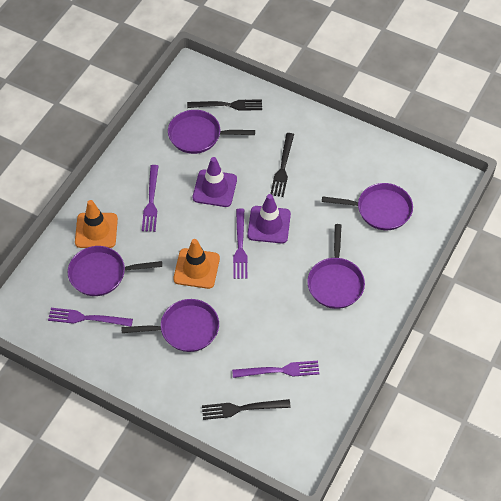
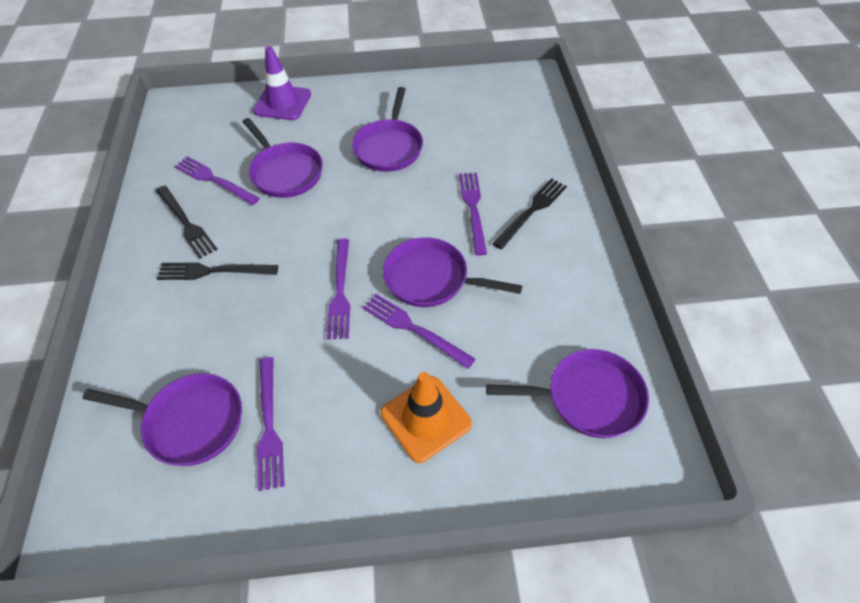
orange traffic cone: [75,200,118,248] [173,239,220,289] = 2 -> [381,372,472,463] = 1
purple fork: [48,308,133,327] [142,165,159,232] [232,361,320,378] [233,208,247,279] = 4 -> [174,156,260,205] [257,357,285,491] [326,239,350,340] [363,294,475,369] [459,173,487,256] = 5
purple traffic cone: [193,157,237,207] [247,194,291,244] = 2 -> [253,46,311,120] = 1

